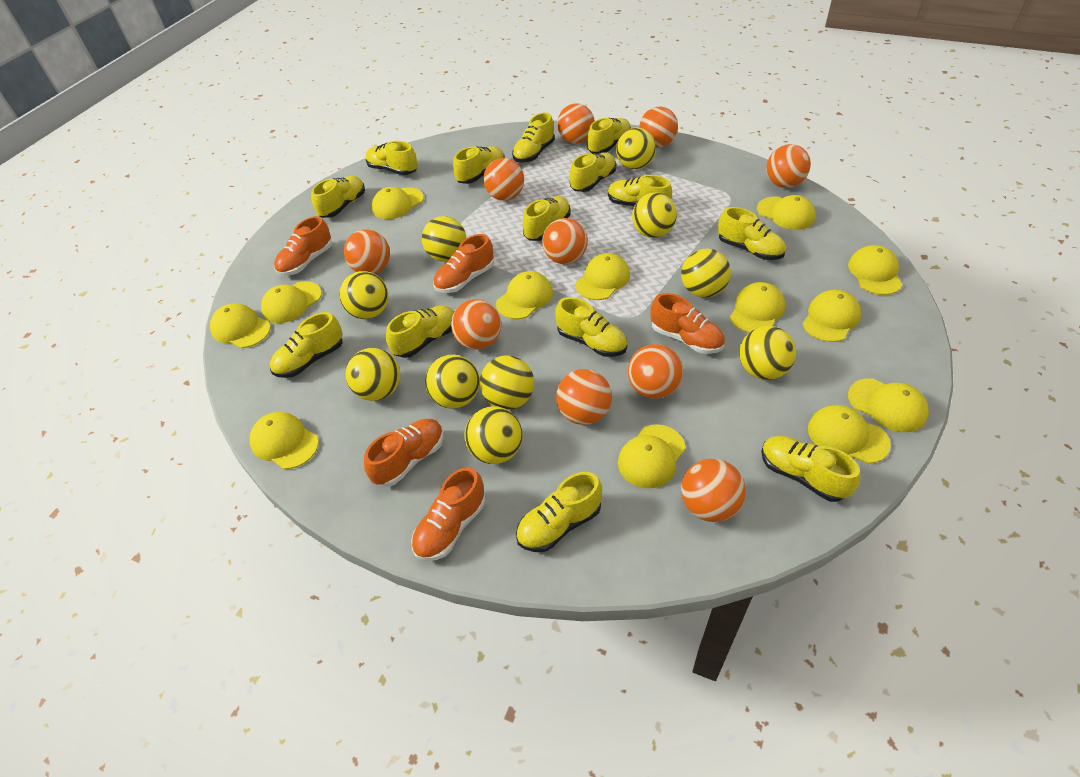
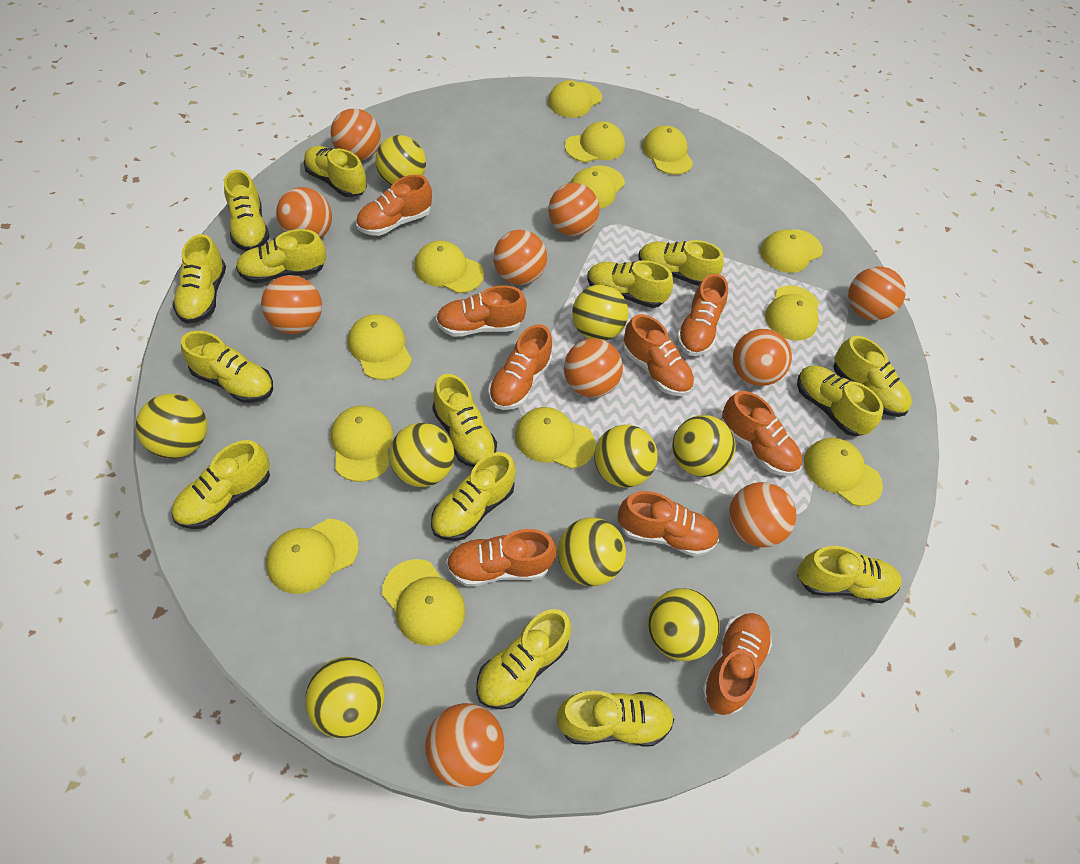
orange shoe: [274,216,332,276] [364,419,444,487] [411,467,486,561] [433,234,494,293] [651,293,725,354] = 5 -> [356,175,432,236] [436,285,527,337] [446,529,557,587] [488,324,552,410] [618,491,719,557] [623,314,694,396] [676,273,728,356] [701,613,772,715] [722,391,802,476] = 9
yellow ball: [339,271,389,319] [346,348,400,401] [422,216,466,262] [425,355,480,409] [464,406,522,464] [480,355,534,410] [616,128,656,169] [632,192,677,238] [681,249,731,298] [739,326,796,380] = 10 -> [135,394,207,459] [305,657,384,738] [375,135,426,186] [389,423,454,487] [558,517,626,586] [572,284,628,341] [594,425,658,488] [648,588,720,661] [672,415,736,477] = 9
yellow shoe: [270,312,343,378] [311,176,365,218] [366,141,418,175] [386,306,454,358] [453,146,505,184] [512,112,555,163] [516,472,602,552] [523,196,571,241] [555,297,627,357] [570,153,616,192] [587,118,631,154] [608,175,672,206] [718,207,786,260] [761,436,860,502] = 14 -> [172,440,270,529] [173,234,226,324] [181,331,273,403] [224,170,269,251] [236,229,326,283] [304,146,367,197] [431,452,516,541] [433,374,497,468] [476,609,572,710] [556,691,674,746] [587,260,673,308] [639,240,724,286] [797,366,883,436] [797,546,902,603] [833,336,912,417] = 15

